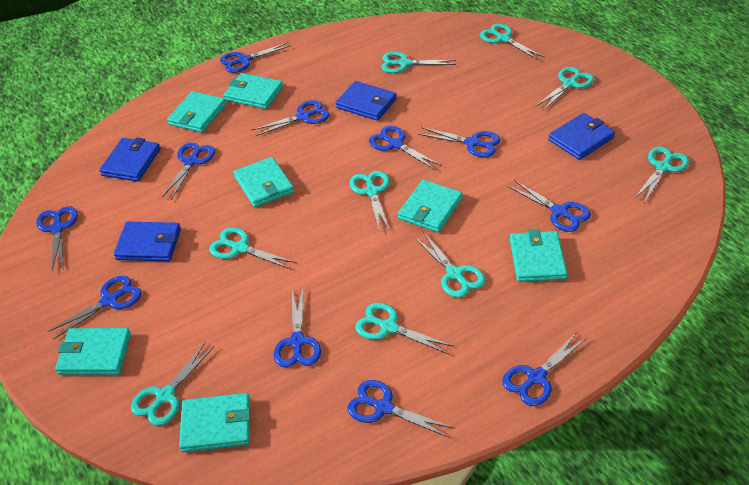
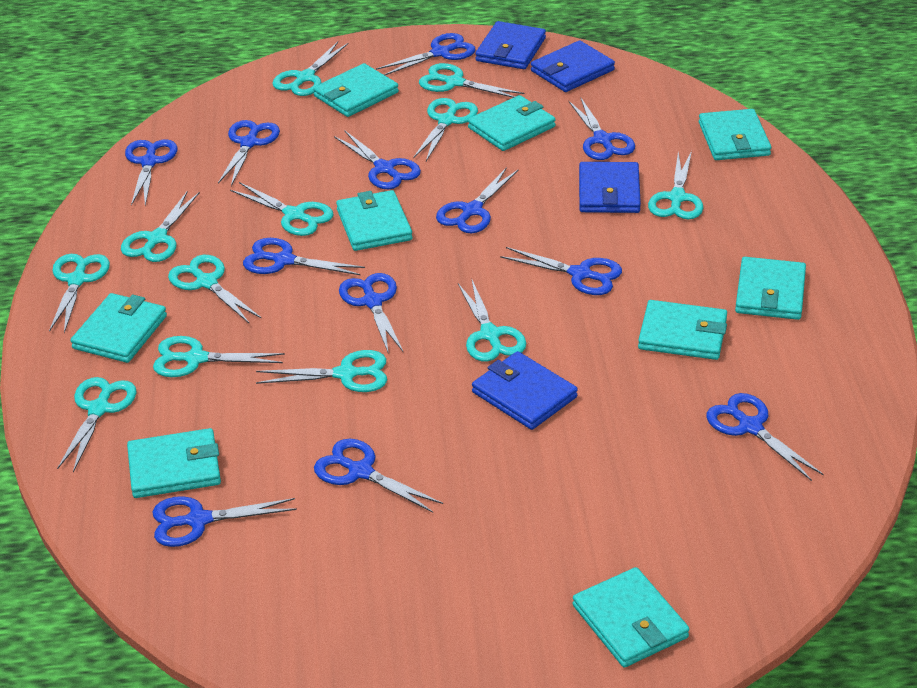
blue scissors: [36,206,78,270] [47,276,142,340] [162,142,215,200] [220,42,292,73] [252,100,330,136] [274,289,321,367] [347,380,454,438] [369,126,442,170] [418,127,500,157] [502,332,587,406] [508,180,591,232] = 11 -> [125,139,177,206] [152,496,297,547] [218,120,280,186] [243,238,365,275] [314,439,443,513] [334,130,421,189] [339,273,403,354] [376,33,476,75] [436,167,518,233] [500,247,622,295] [568,97,635,160] [706,393,824,481] = 12
turquoise scissors: [131,343,214,426] [209,227,297,269] [350,171,390,231] [355,303,453,354] [381,52,456,73] [414,232,485,298] [480,24,544,60] [536,67,594,111] [634,147,689,203] = 9 -> [49,254,110,333] [57,377,137,472] [121,190,200,262] [153,336,285,377] [168,255,262,323] [230,182,334,236] [256,350,387,392] [272,42,349,96] [413,98,478,161] [419,63,524,98] [458,280,526,362] [648,151,703,219] = 12
turquoise wallet: [55,328,131,375] [167,91,226,133] [179,393,250,452] [223,73,283,109] [234,157,294,207] [398,179,462,232] [510,229,567,282] = 7 -> [71,293,167,363] [127,428,221,498] [313,63,399,117] [336,190,413,251] [468,95,556,151] [573,567,689,668] [638,300,727,360] [699,109,771,160] [735,257,806,320] = 9

